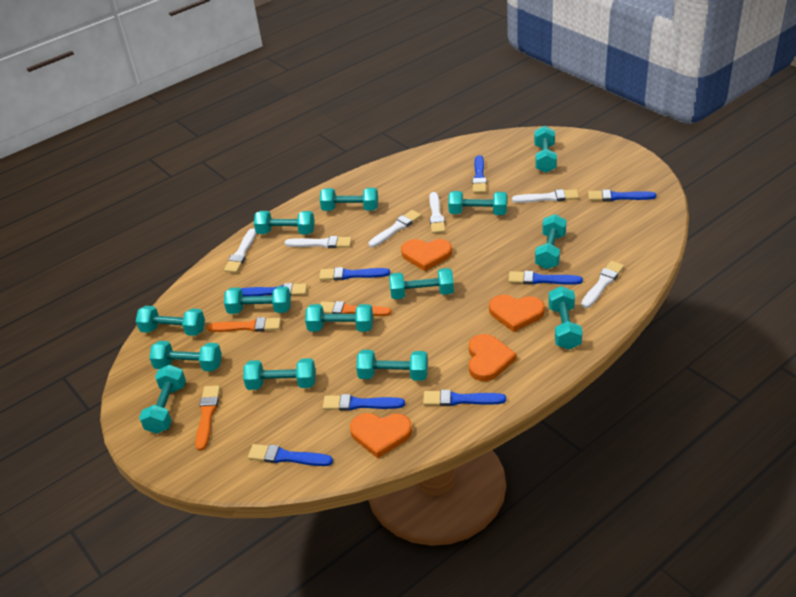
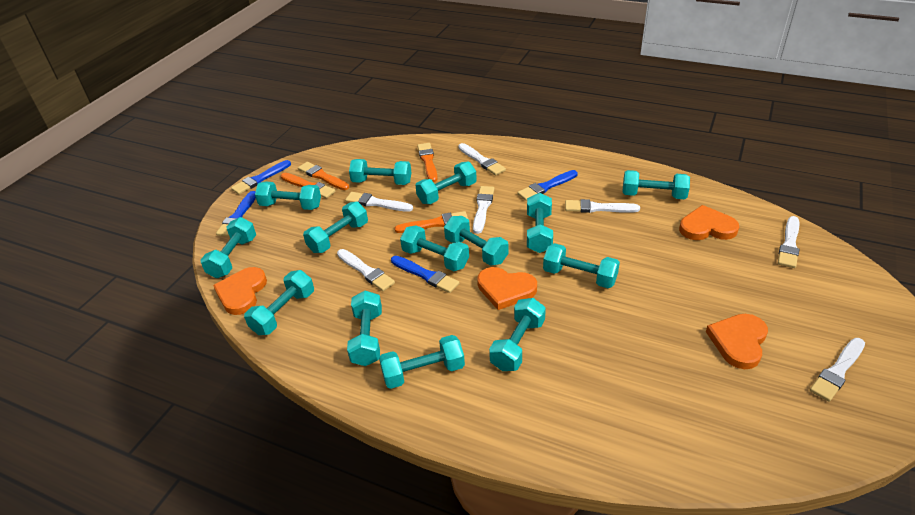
blue brush: [240,283,307,297] [248,444,333,466] [319,267,390,281] [323,394,405,411] [423,390,506,406] [472,155,486,193] [508,271,583,285] [588,189,656,201] = 8 -> [216,191,256,237] [231,160,291,194] [391,256,459,293] [517,170,578,201] = 4
orange brush: [195,385,220,451] [207,317,281,332] [320,301,392,316] = 3 -> [281,173,335,199] [298,162,349,190] [395,211,468,233] [417,143,438,182] = 4
white brush: [224,228,257,273] [285,236,352,248] [368,210,422,247] [429,192,446,234] [512,189,579,203] [581,261,624,308] = 6 -> [337,249,395,291] [345,192,413,212] [458,143,506,175] [473,186,495,234] [565,199,640,213] [778,216,799,268] [810,338,865,402] = 7

